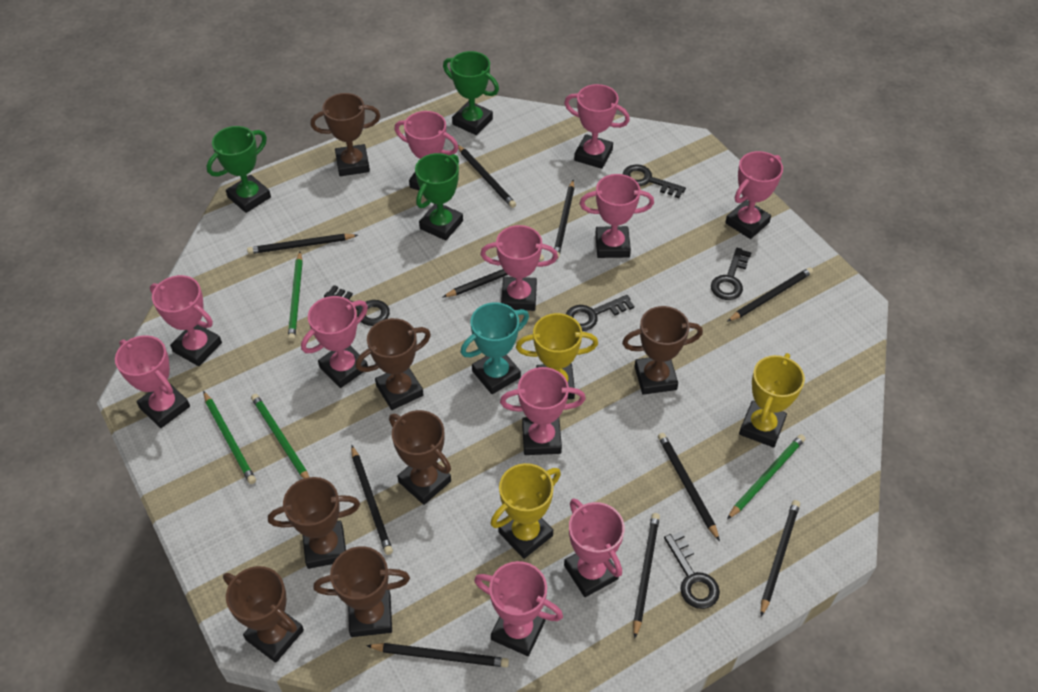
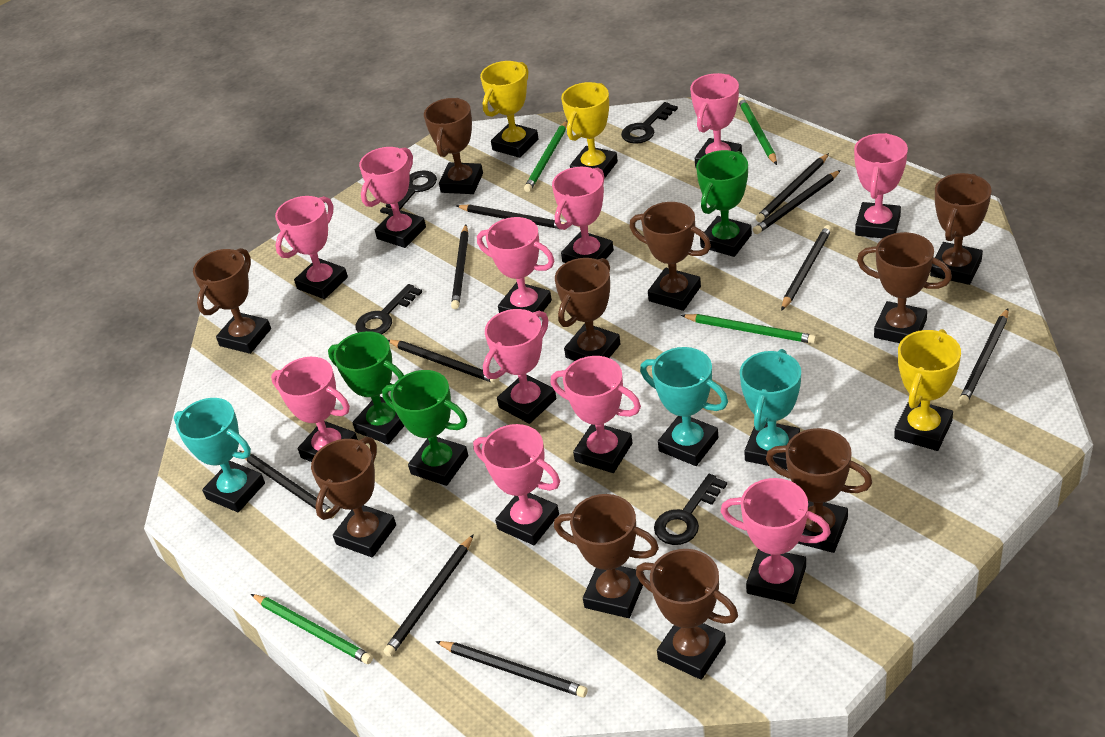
black key: [324,285,390,326] [566,295,634,331] [623,164,686,198] [664,531,720,609] [711,248,752,300] = 5 -> [356,284,422,334] [380,170,437,215] [621,102,678,144] [654,474,727,545] = 4
brown trophy: [223,566,304,663] [268,477,360,569] [311,93,380,176] [313,546,410,637] [356,318,431,410] [389,410,451,505] [622,306,703,395] = 7 -> [193,248,271,354] [311,437,396,557] [424,98,483,194] [554,494,659,618] [555,258,621,361] [629,202,711,311] [636,549,738,680] [766,428,872,553] [857,232,952,343] [930,173,992,285] = 10
turquoise trophy: [461,302,529,394] = 1 -> [174,398,265,512] [640,347,728,466] [740,349,801,470] = 3

